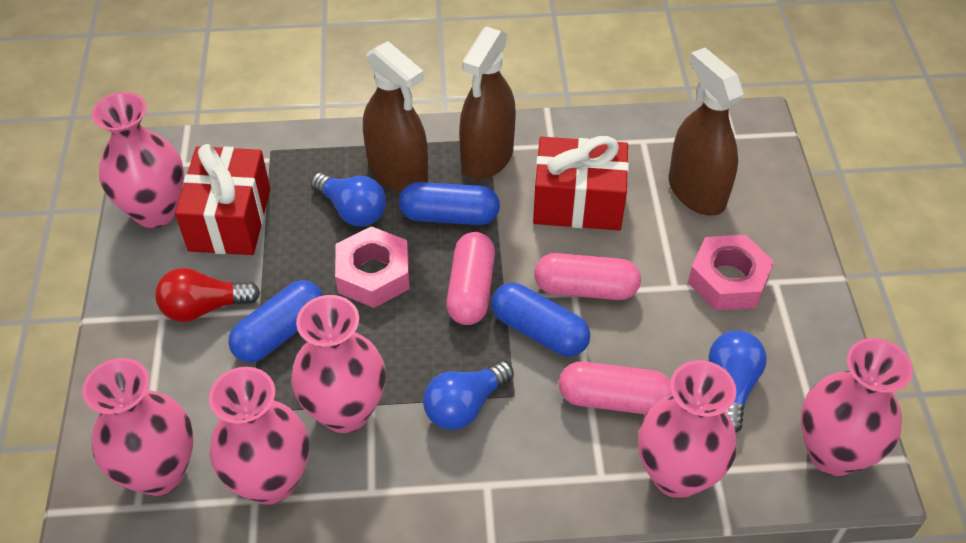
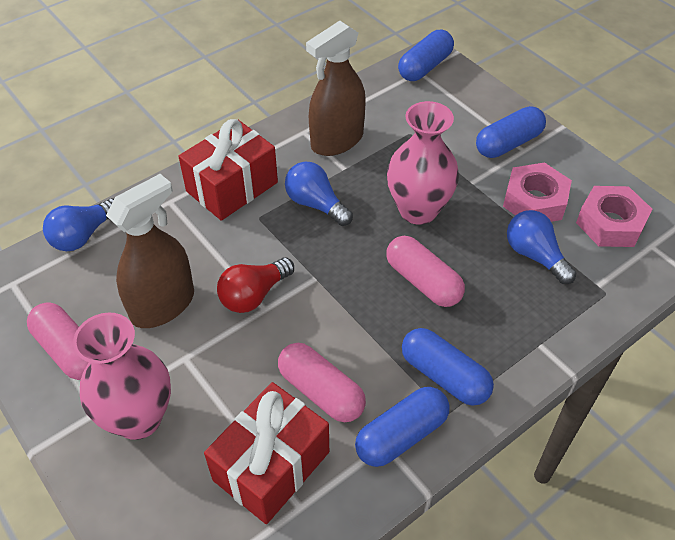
blue capsule: [228,280,323,362] [399,182,500,225] [491,283,590,357] = 3 -> [355,387,450,467] [398,30,454,81] [402,328,494,406] [476,106,546,158] = 4
brown spray bottle: [363,41,428,192] [459,26,516,179] [669,48,744,216] = 3 -> [106,174,194,328] [306,21,366,156] = 2
pink vase: [82,358,194,496] [92,92,184,228] [209,367,309,505] [291,295,386,433] [638,360,737,498] [800,338,913,476] = 6 -> [73,313,171,440] [387,101,459,225] = 2

